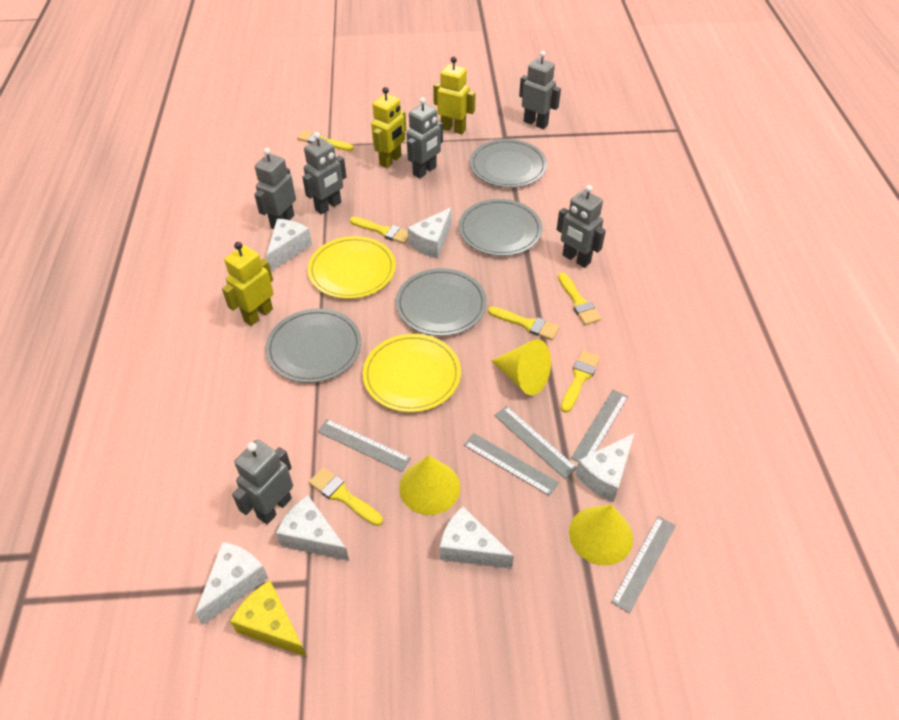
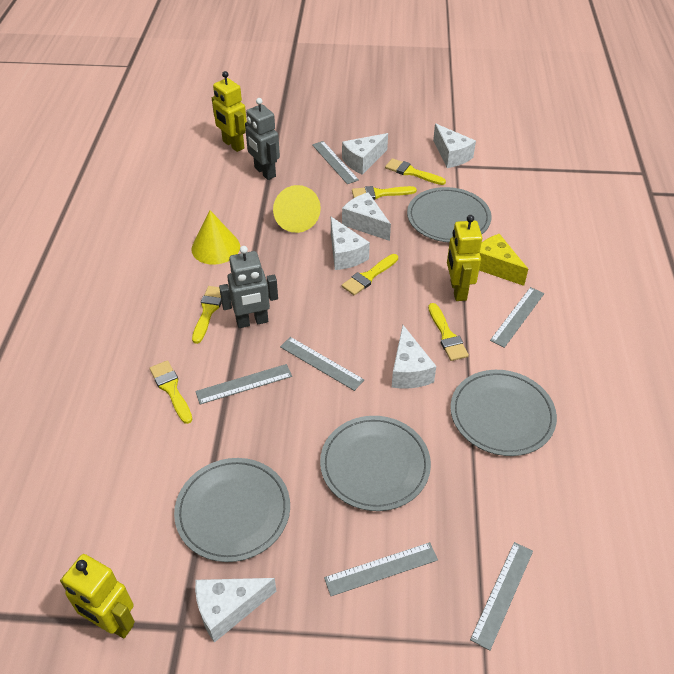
grey robot: [232,439,293,524] [254,148,296,229] [302,132,346,214] [406,97,443,178] [519,51,561,129] [557,185,606,268] = 6 -> [219,246,278,328] [245,98,280,180] = 2
grey ruler: [317,419,411,472] [464,433,559,496] [494,406,577,479] [571,390,628,462] [611,516,676,614] = 5 -> [195,364,292,405] [280,337,364,391] [312,141,359,184] [324,542,438,596] [470,542,533,651] [490,287,544,348] = 6
yellow cone: [399,455,460,515] [491,339,551,395] [569,505,633,565] = 3 -> [191,210,240,265] [273,185,321,233] = 2
yellow plate: [308,236,396,299] [363,334,461,412] = 2 -> none = 0

